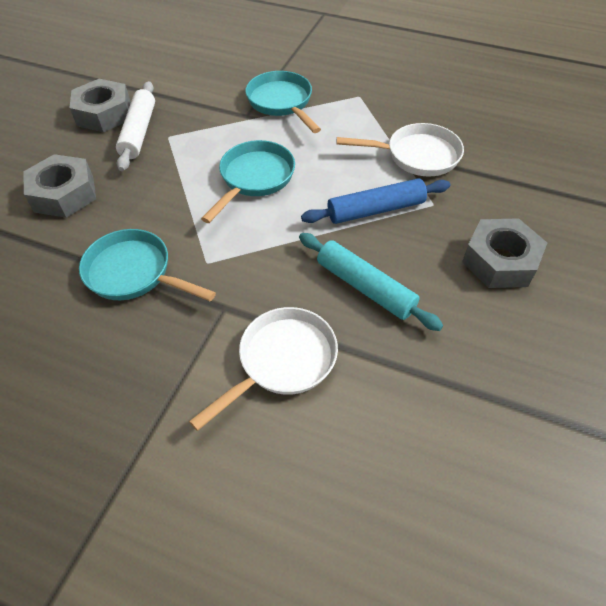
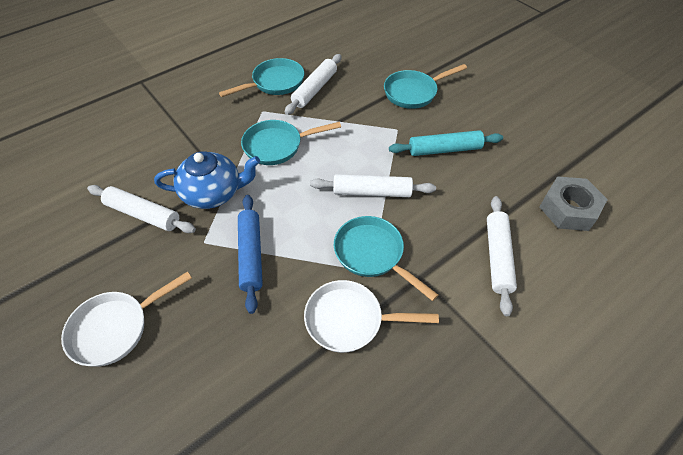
blue teapot: none = 0 -> [154,151,260,209] = 1
grey nut: [23,154,96,218] [70,79,131,132] [462,218,547,288] = 3 -> [540,176,608,231] = 1
turquoise pan: [79,229,216,301] [201,140,295,223] [245,71,321,133] = 3 -> [219,58,304,97] [241,120,341,165] [334,216,438,301] [384,64,467,109] = 4
white rolling pin: [116,81,155,171] = 1 -> [87,185,196,233] [285,54,342,115] [310,174,436,197] [487,196,517,316] = 4

